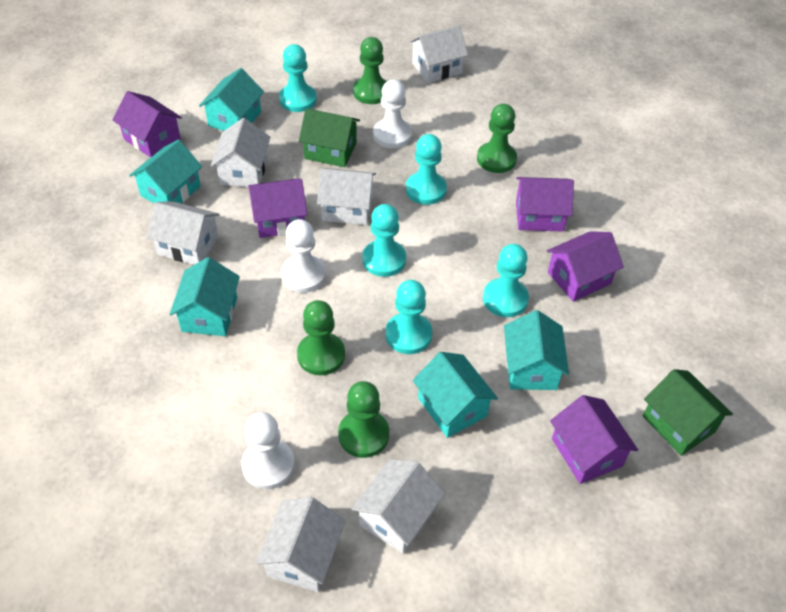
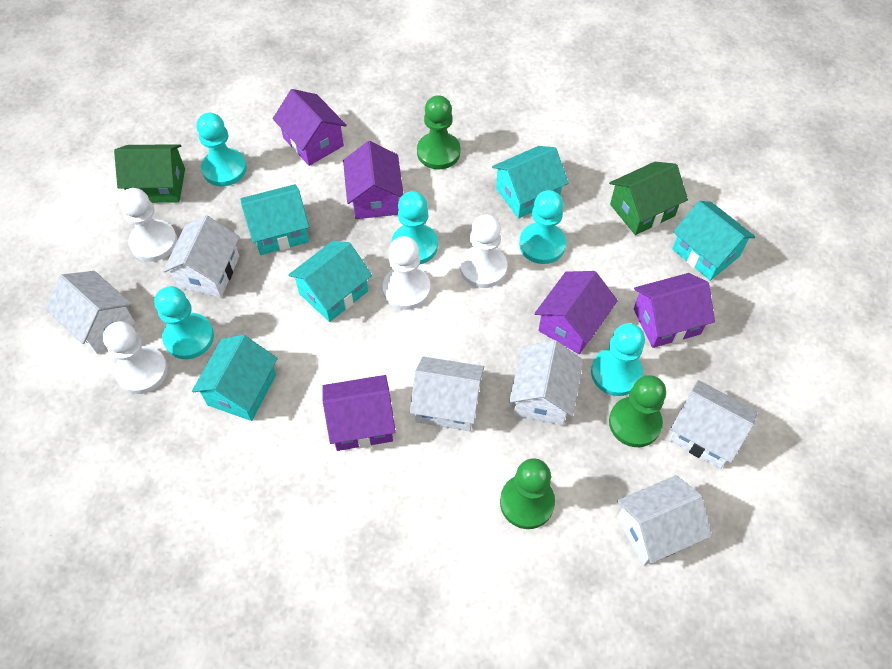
green pawn: [297,300,345,375] [338,381,389,458] [353,37,387,104] [477,104,517,173] = 4 -> [417,95,461,170] [500,458,555,529] [609,375,666,447] = 3
white pawn: [242,412,295,489] [281,219,326,293] [373,79,412,148] = 3 -> [103,321,168,394] [119,188,177,262] [382,236,431,310] [460,215,507,288] = 4

